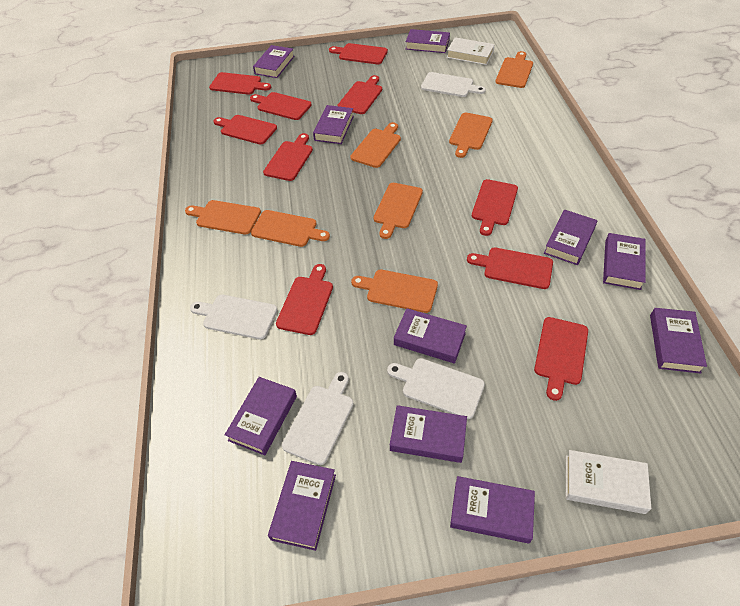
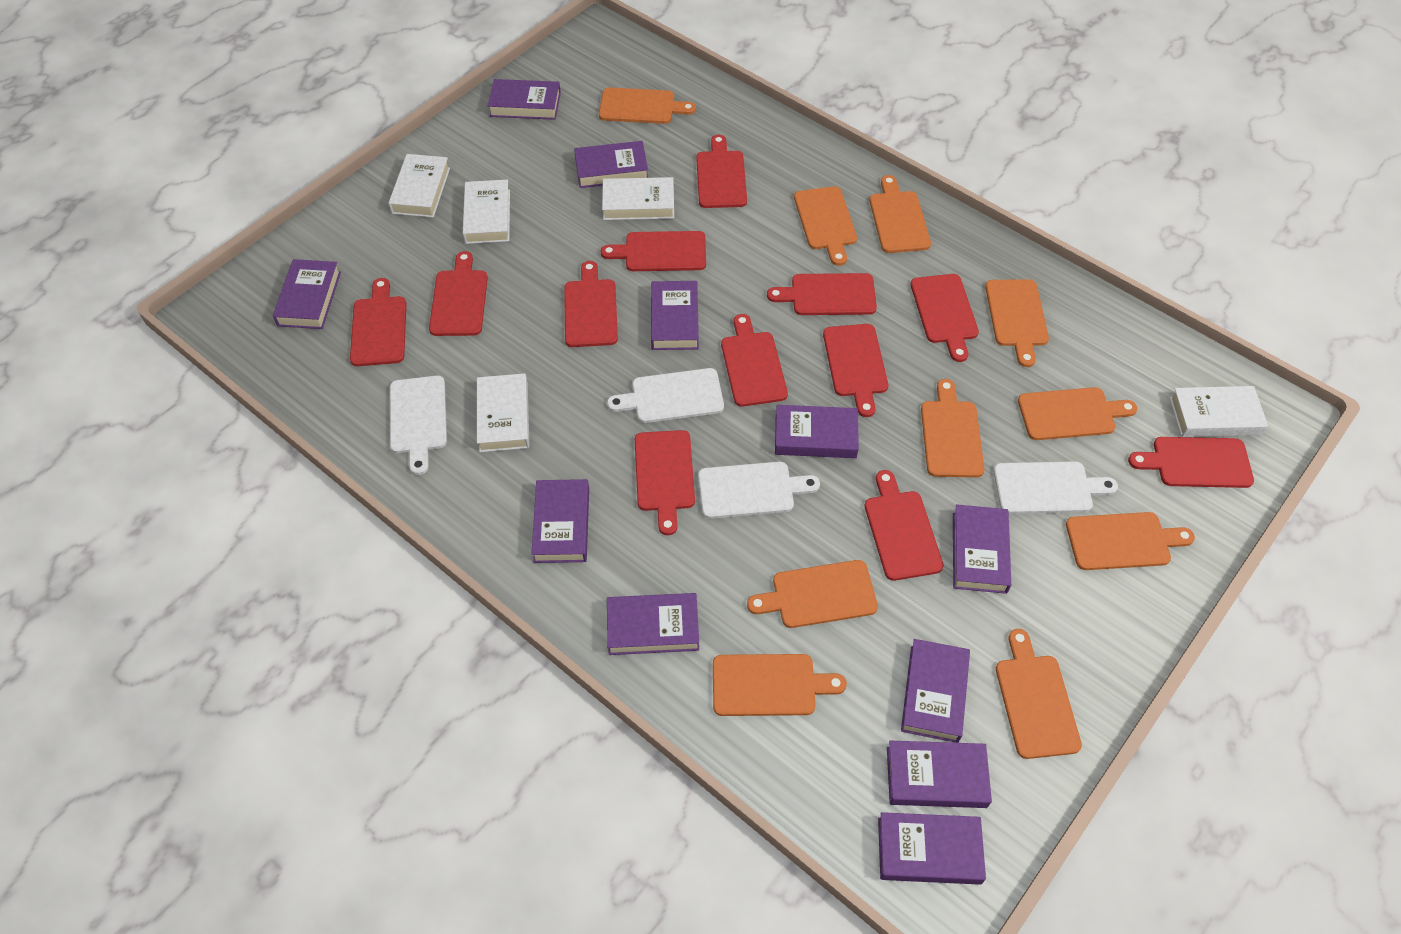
orange cutting board: [185,200,261,234] [251,210,330,247] [350,122,401,168] [351,270,438,313] [374,183,423,239] [449,112,493,158] [496,51,533,88] = 7 -> [599,87,696,124] [713,654,847,716] [747,560,878,628] [794,186,857,266] [869,175,931,253] [921,379,984,477] [985,279,1049,367] [996,629,1082,759] [1018,387,1137,440] [1066,512,1195,570] = 10
red cutting board: [209,72,271,95] [213,115,277,145] [250,92,311,120] [263,133,313,181] [276,264,333,335] [329,43,388,64] [338,75,382,114] [467,247,553,289] [472,179,518,236] [534,317,588,401] = 10 -> [350,278,406,366] [429,251,488,336] [564,261,618,347] [601,231,706,271] [635,430,695,535] [696,135,747,208] [721,314,788,407] [767,273,877,315] [823,324,888,417] [865,470,944,581] [911,274,979,362] [1128,437,1254,488] = 12
white book: [447,37,495,65] [566,450,651,514] = 2 -> [388,154,450,218] [463,179,510,244] [477,373,530,452] [602,177,674,220] [1169,386,1268,437] = 5

